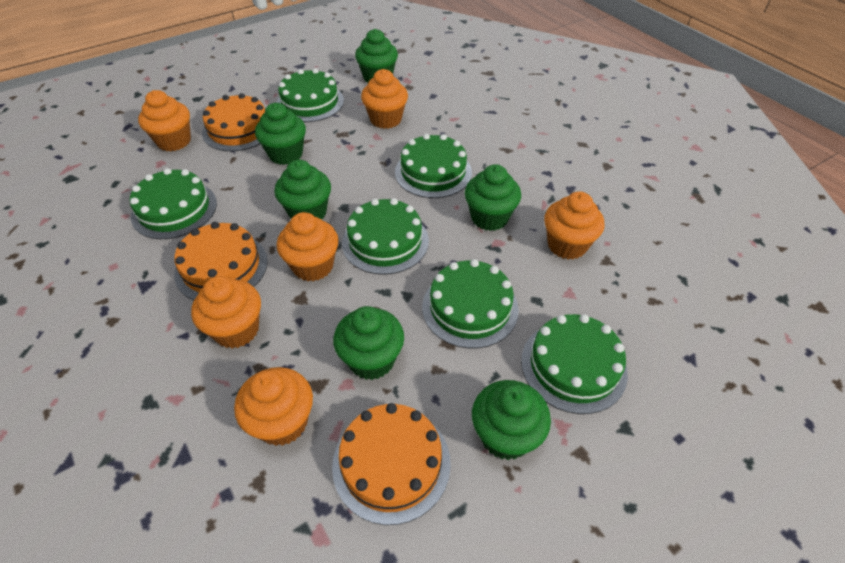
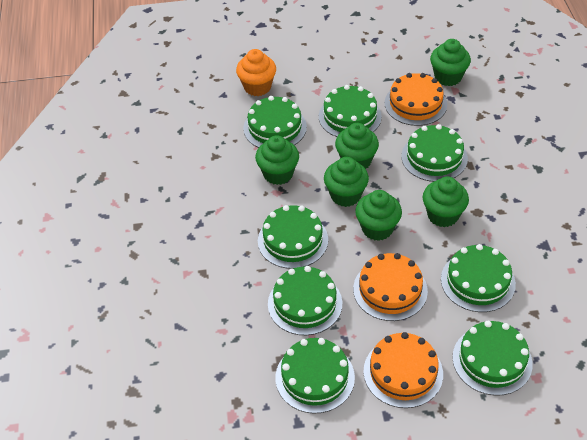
green cake: [130,168,217,239] [276,68,344,122] [342,198,429,275] [395,134,472,198] [422,259,519,348] [521,314,628,414] = 6 -> [243,96,307,148] [258,205,328,269] [268,266,342,335] [275,338,355,413] [319,85,382,137] [401,124,468,182] [441,244,516,312] [453,321,533,396] = 8
orange cupcake: [138,90,191,151] [191,276,261,348] [234,367,313,446] [277,212,339,281] [361,69,408,129] [544,191,604,259] = 6 -> [236,49,276,96] = 1

